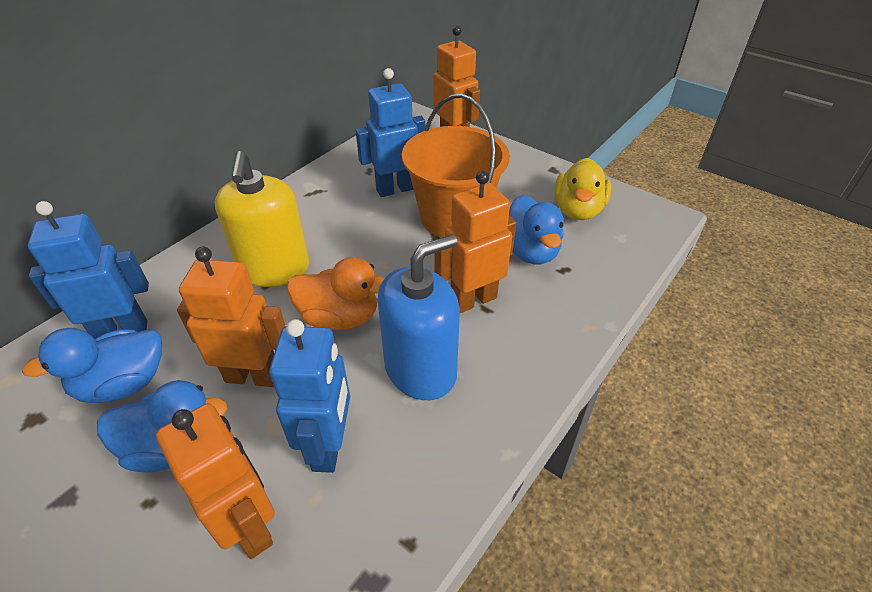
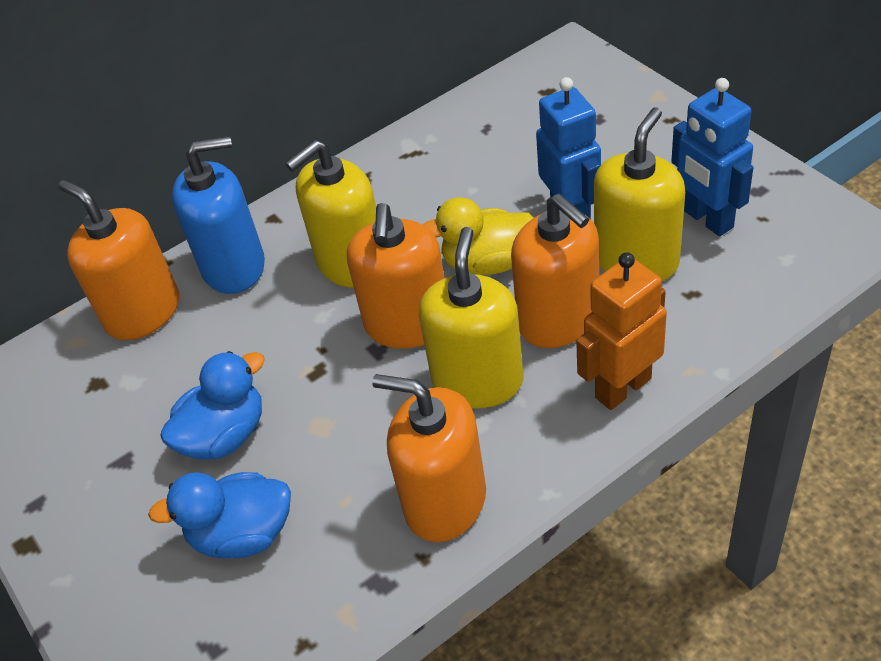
blue duck: [22,328,162,403] [97,380,227,472] [509,195,564,264] = 3 -> [148,472,291,559] [160,351,265,459] = 2
blue robot: [28,201,149,339] [269,319,350,473] [356,68,425,197] = 3 -> [536,77,601,219] [671,78,753,236] = 2
orange bucket: [402,94,510,238] = 1 -> none = 0
orange duck: [287,257,385,330] = 1 -> none = 0
orange robot: [156,403,275,559] [177,247,285,387] [433,26,480,127] [435,171,516,313] = 4 -> [576,252,667,410] = 1
orange soap dispenser: none = 0 -> [58,180,179,340] [347,203,445,349] [372,374,486,542] [511,194,599,348] = 4
yellow soap dispenser: [215,151,309,287] = 1 -> [285,140,376,288] [419,227,524,408] [594,107,685,281] = 3

